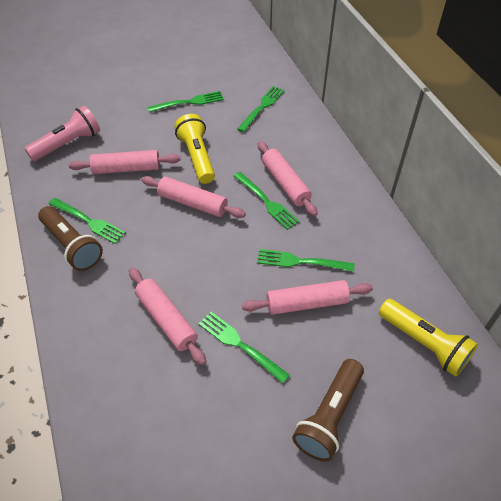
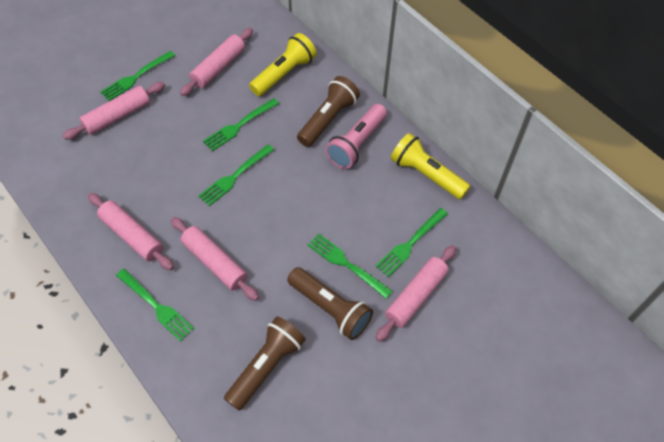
brown flashlight: [38,206,103,271] [292,359,364,462] = 2 -> [224,316,306,411] [287,267,373,340] [297,76,360,147] = 3

